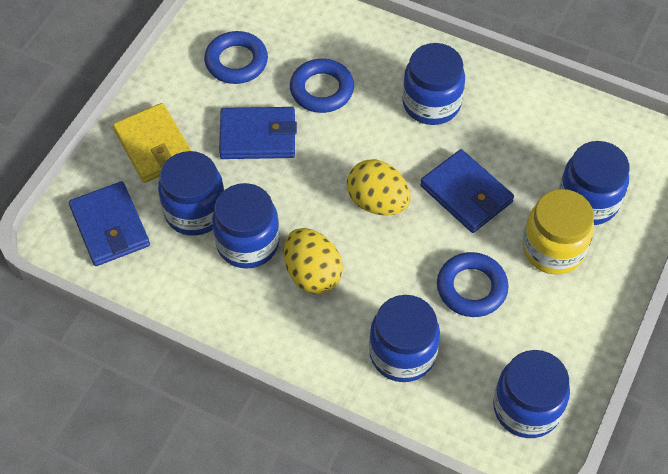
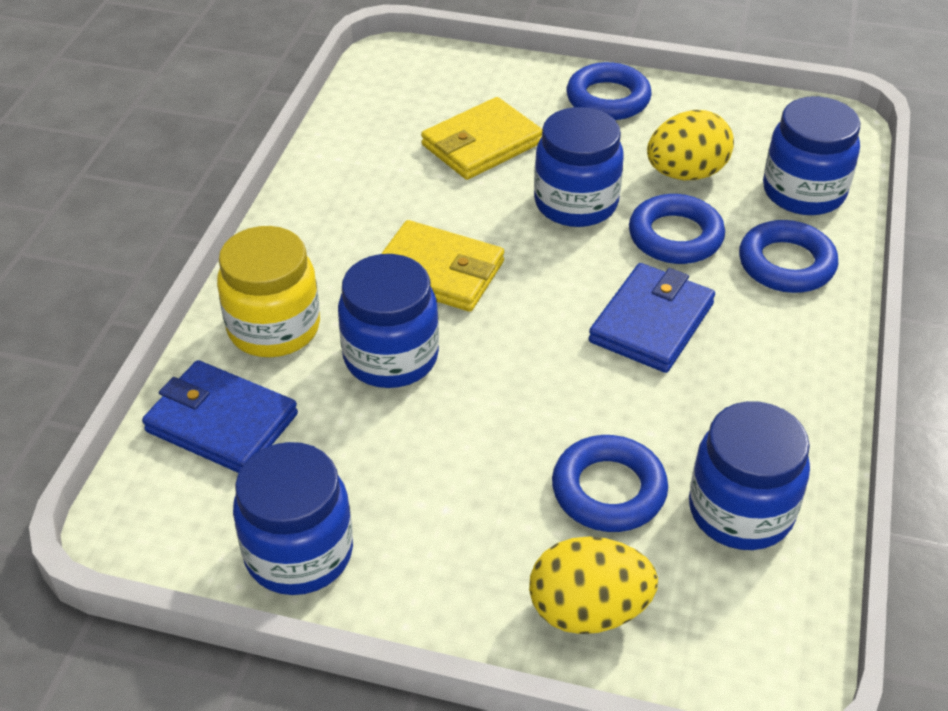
blue jar: [158,151,224,236] [212,183,280,269] [369,295,440,382] [402,43,465,125] [493,350,570,438] [559,141,630,225] = 6 -> [233,442,353,595] [338,254,439,388] [534,107,624,227] [689,401,810,550] [763,97,860,215] = 5
blue ring: [204,31,268,84] [290,59,354,113] [437,252,509,317] = 3 -> [552,435,668,532] [567,62,652,120] [629,194,725,264] [739,220,838,293] = 4
blue wallet: [69,181,150,266] [219,107,297,159] [420,149,514,233] = 3 -> [142,360,298,473] [589,263,715,373] = 2
yellow wallet: [113,103,192,183] = 1 -> [381,220,504,312] [421,97,542,180] = 2

